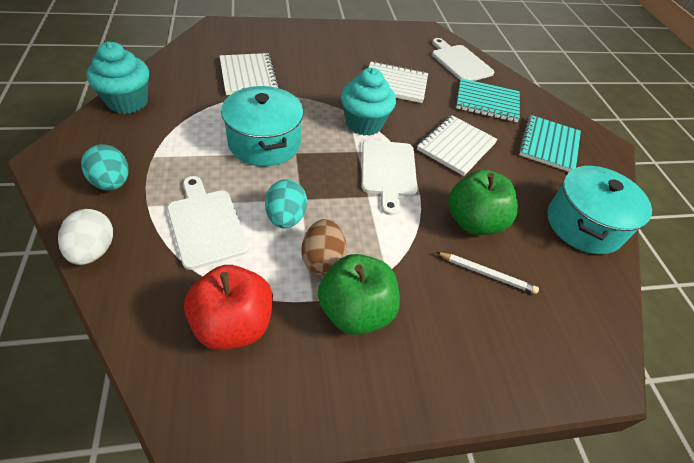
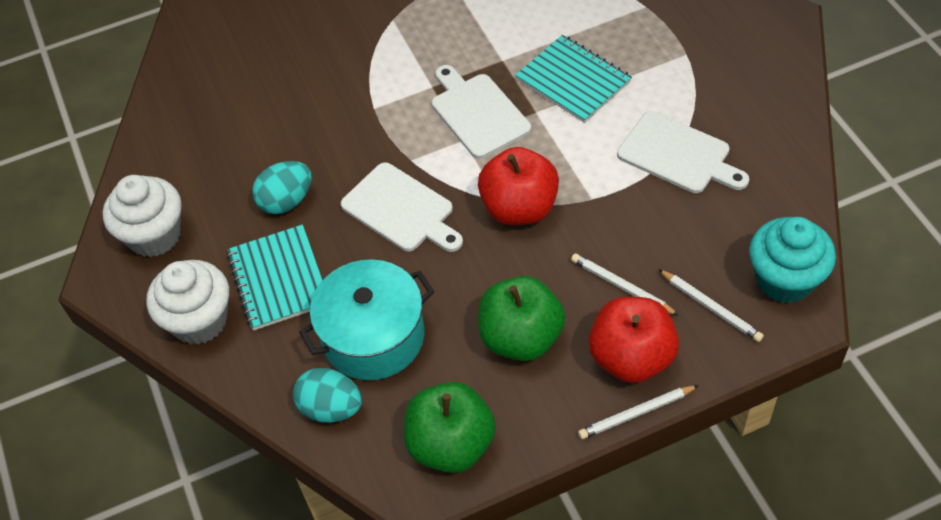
brown egg: [301,219,347,275] = 1 -> none = 0
red apple: [184,265,273,350] = 1 -> [478,147,559,225] [589,297,679,383] = 2
turquoise cupcake: [86,41,149,114] [341,68,396,136] = 2 -> [749,217,836,304] = 1
turquoise pot: [221,86,303,166] [548,166,652,254] = 2 -> [299,259,434,380] = 1
white cupcake: none = 0 -> [103,175,182,257] [146,260,229,345] = 2
white egg: [58,209,113,265] = 1 -> none = 0
white notebook: [219,53,279,95] [369,61,428,103] [417,115,498,176] = 3 -> none = 0
white pencil: [436,252,539,294] = 1 -> [571,254,679,316] [578,385,699,439] [658,269,764,342] = 3

